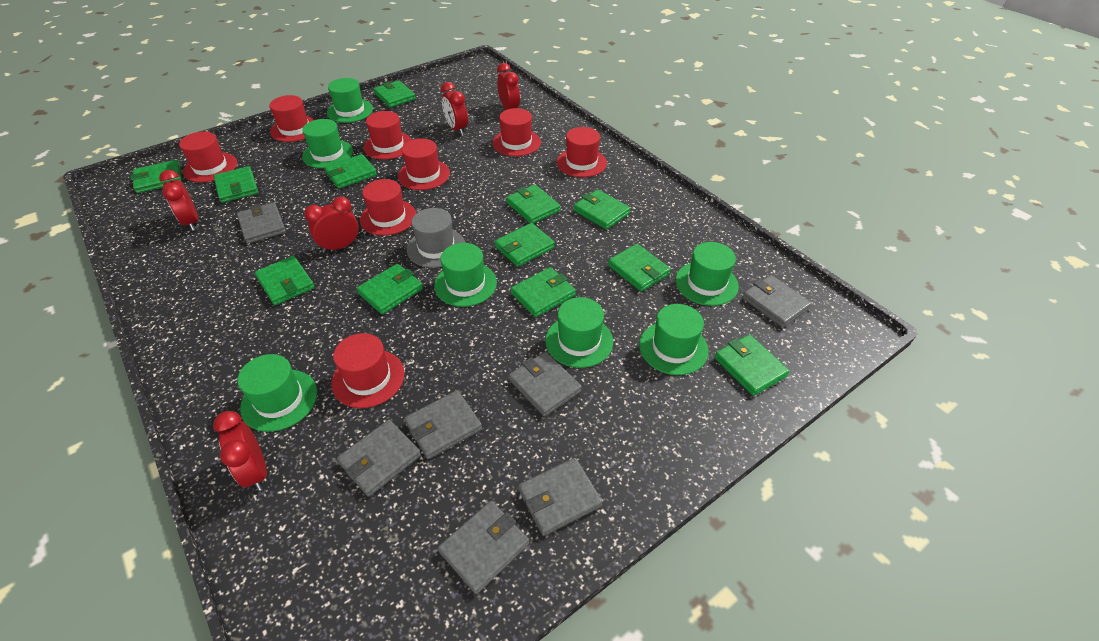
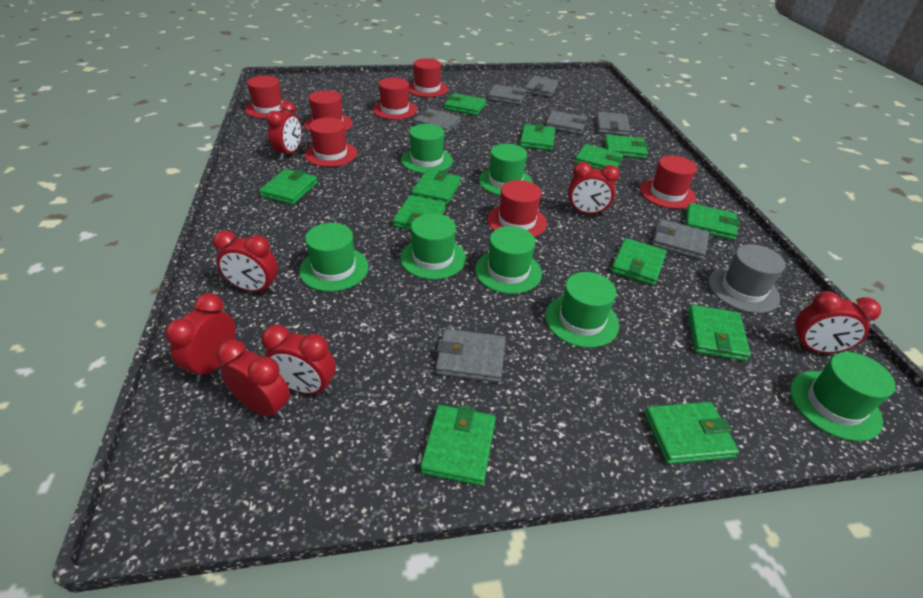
red clock: [159,170,198,231] [213,411,267,491] [304,197,359,253] [441,82,468,135] [497,63,520,110] = 5 -> [165,293,236,382] [213,230,278,293] [217,340,290,419] [261,324,336,395] [266,101,301,160] [568,162,619,216] [791,291,881,354] = 7
red hat: [179,132,237,182] [269,95,315,142] [331,333,405,408] [360,179,416,236] [364,111,412,160] [398,138,450,190] [493,108,541,156] [557,127,607,177] = 8 -> [245,76,290,118] [304,90,353,132] [305,117,357,167] [373,78,417,120] [409,58,448,97] [487,180,547,237] [640,156,697,209] = 7

